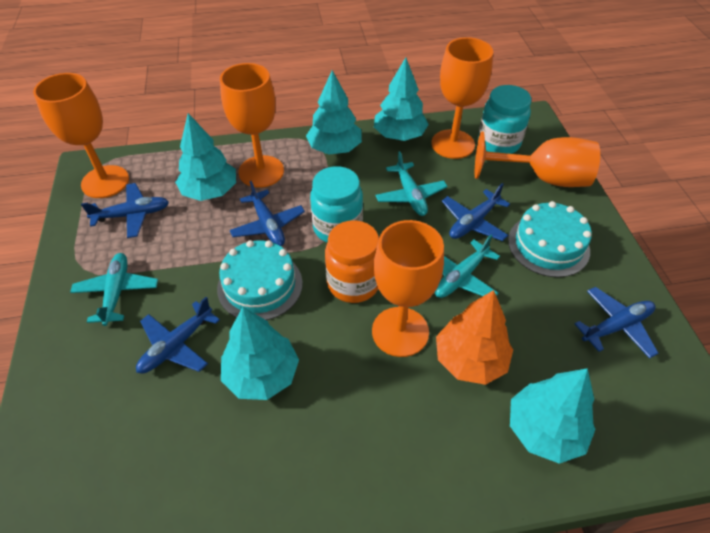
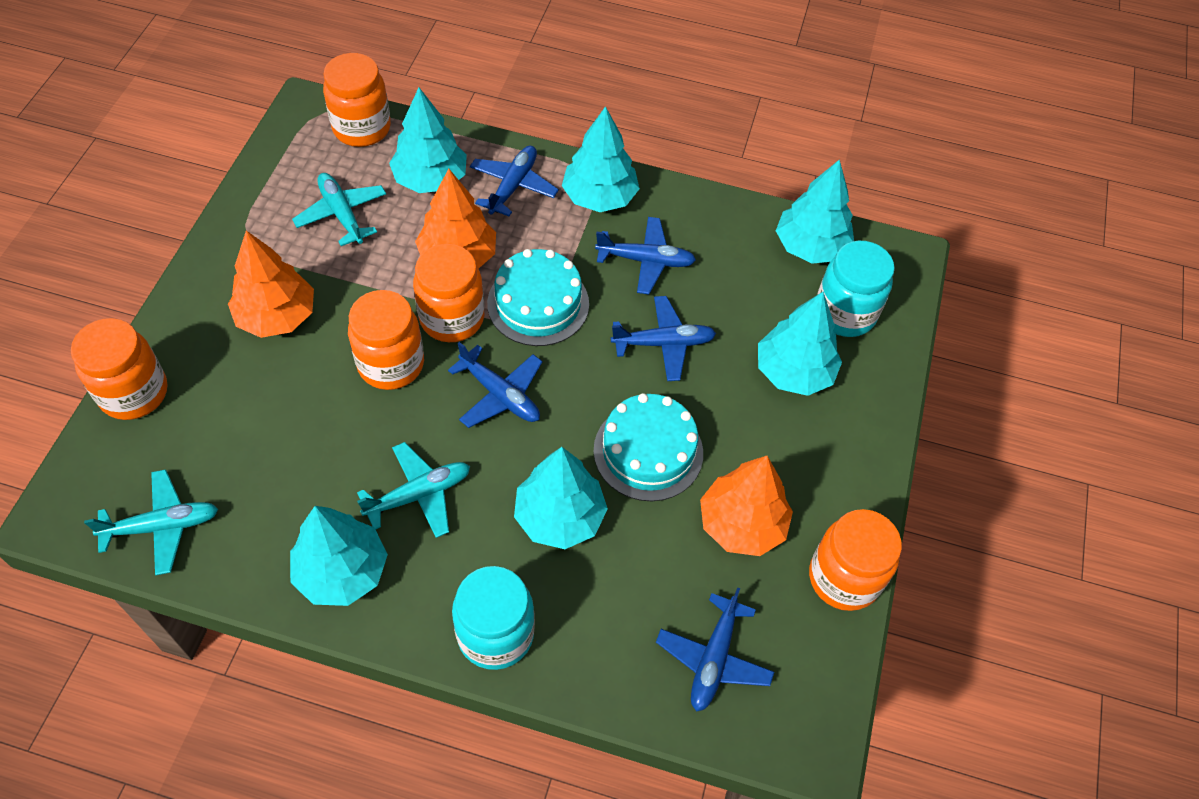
orange goblet: [33,73,129,198] [220,63,284,188] [372,220,444,357] [431,37,493,159] [475,131,600,187] = 5 -> none = 0
orange jar: [325,220,379,303] = 1 -> [71,318,167,420] [323,53,391,147] [348,290,424,390] [413,244,484,342] [809,509,902,611] = 5
orange tree: [436,290,513,385] = 1 -> [228,231,314,338] [415,169,496,269] [700,456,793,556] = 3
turquoise tree: [175,113,236,201] [221,307,299,400] [306,70,362,155] [374,57,429,141] [510,368,595,464] = 5 -> [290,506,388,606] [389,88,467,193] [514,447,608,549] [562,106,640,212] [758,292,842,396] [776,159,854,264] = 6

